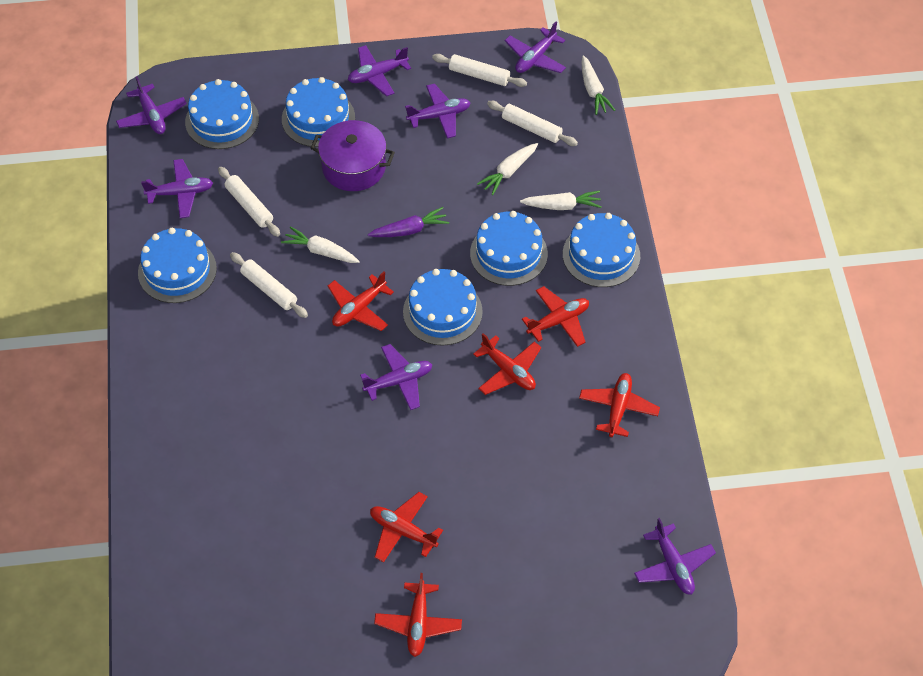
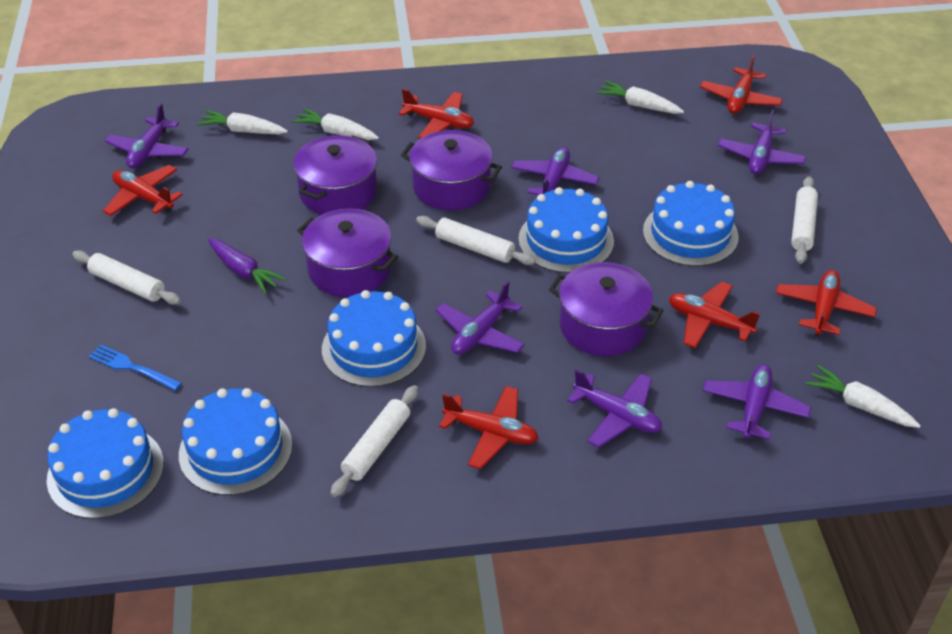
blue cake: [138,228,217,303] [185,79,259,149] [282,77,355,147] [403,269,483,346] [470,211,548,286] [563,213,640,287] = 6 -> [47,408,164,519] [179,388,292,495] [322,290,426,387] [518,187,614,273] [643,181,739,266] = 5
blue fork: none = 0 -> [88,344,182,391] = 1
purple plane: [116,76,187,134] [141,159,213,218] [348,45,411,96] [360,344,432,410] [405,84,470,138] [505,22,566,73] [634,518,716,594] = 7 -> [105,103,188,168] [435,281,525,355] [511,147,599,195] [567,369,662,448] [703,364,811,440] [718,110,806,174] = 6
purple pot: [311,120,395,191] = 1 -> [293,135,377,214] [297,208,398,297] [401,130,502,210] [549,262,664,356] = 4

